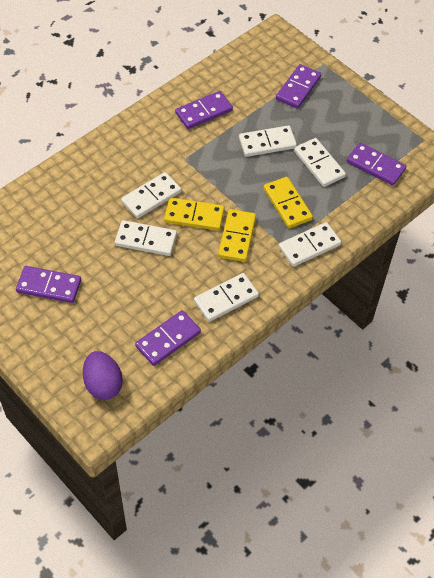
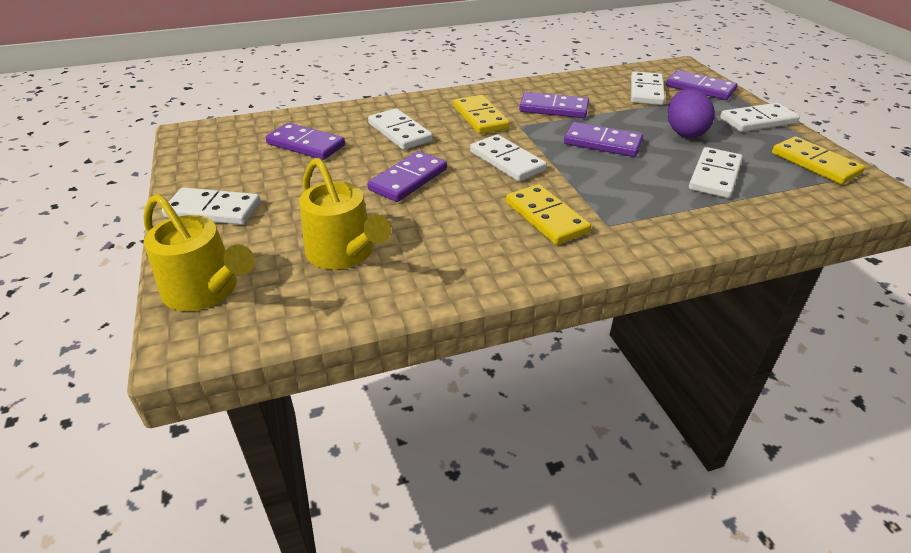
yellow watering can: none = 0 -> [143,194,255,311] [299,158,391,270] = 2

